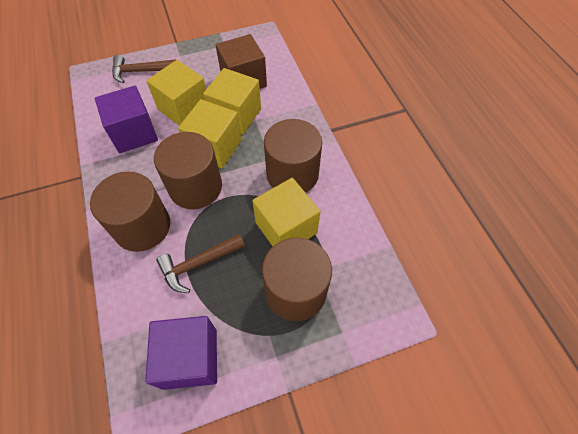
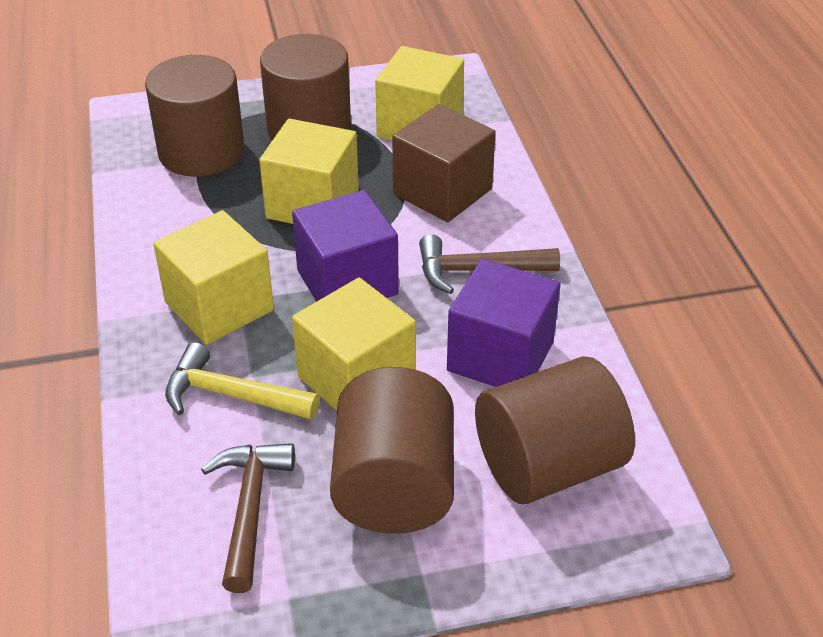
yellow hammer: none = 0 -> [165,342,320,420] = 1

